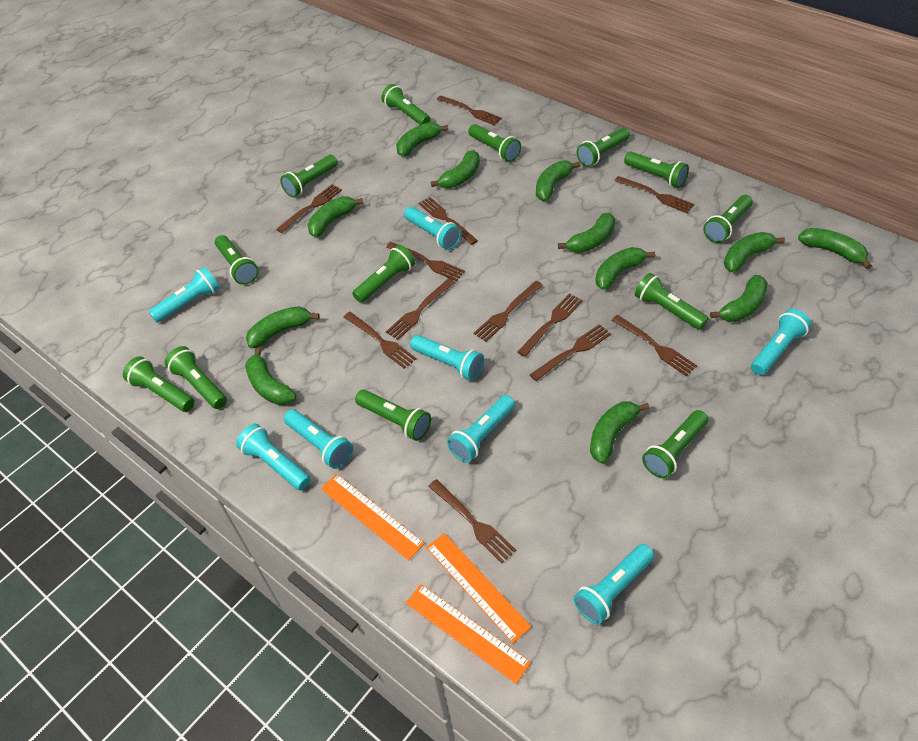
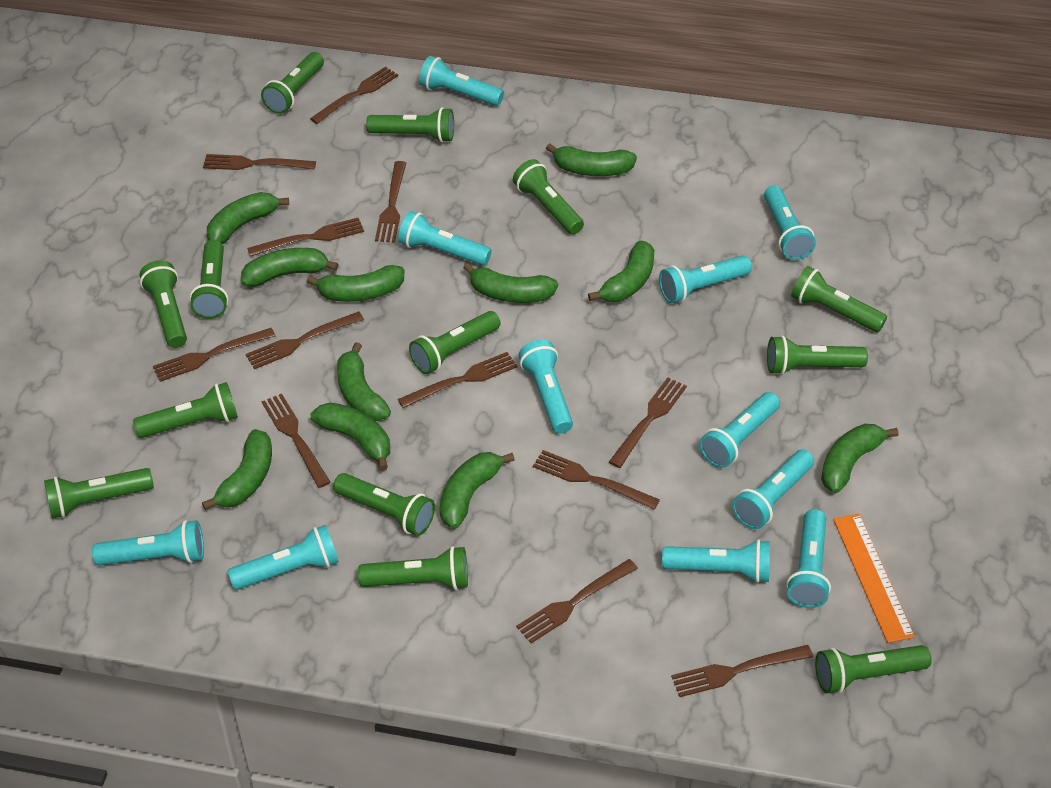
green banana: [245,347,296,405] [246,306,320,348] [308,196,363,237] [396,122,448,157] [431,150,480,189] [536,161,581,201] [558,213,615,253] [590,401,650,464] [595,247,655,290] [710,275,768,322] [724,232,785,272] [798,228,872,269] = 12 -> [202,429,272,510] [207,192,289,244] [241,248,339,287] [307,265,404,302] [311,403,390,471] [337,342,391,421] [440,452,515,529] [463,263,558,303] [546,143,637,176] [588,241,654,302] [821,424,898,493] = 11
orange ruler: [321,474,425,560] [406,584,531,684] [426,533,531,643] = 3 -> [833,514,915,643] = 1
turquoise flashlight: [148,267,220,322] [236,424,311,490] [284,409,353,469] [404,207,461,250] [410,335,484,381] [447,395,515,463] [574,544,654,624] [751,309,811,375] = 8 -> [92,520,204,566] [228,525,339,590] [398,211,492,266] [419,56,504,106] [519,340,573,434] [659,255,752,303] [662,539,770,583] [699,392,780,468] [732,450,814,529] [764,186,816,260] [786,509,831,608] = 11

